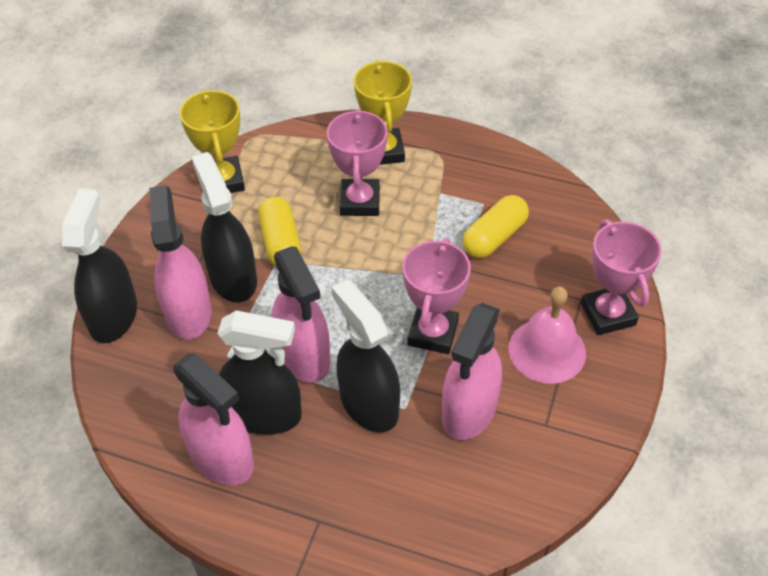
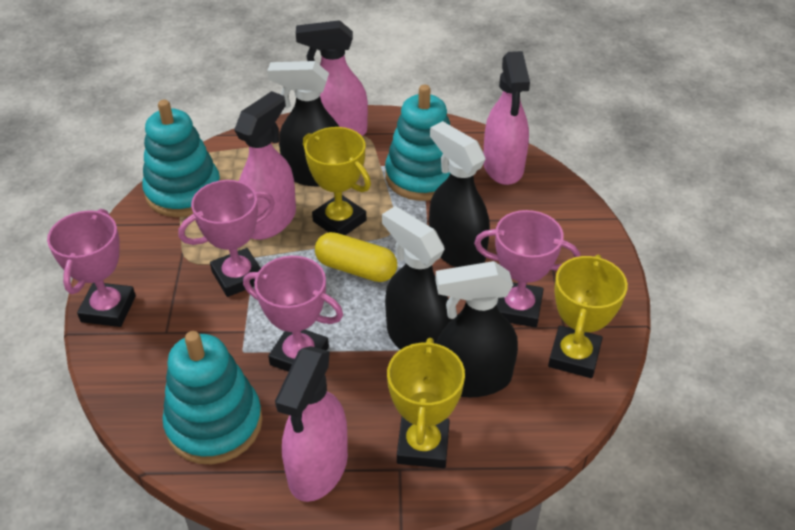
pink bell: [508,287,586,384] = 1 -> none = 0
pink trophy: [327,109,388,216] [402,238,471,354] [581,219,662,335] = 3 -> [47,209,136,327] [178,180,275,297] [243,256,343,372] [474,210,580,328] = 4
turquoise stacking toy: none = 0 -> [142,100,220,217] [162,331,263,464] [385,85,450,201] = 3
yellow capsule: [258,197,302,267] [462,195,529,258] = 2 -> [315,232,397,282] = 1
yellow trophy: [180,90,245,193] [354,60,412,165] = 2 -> [303,127,371,235] [387,338,465,468] [548,255,628,378] = 3

